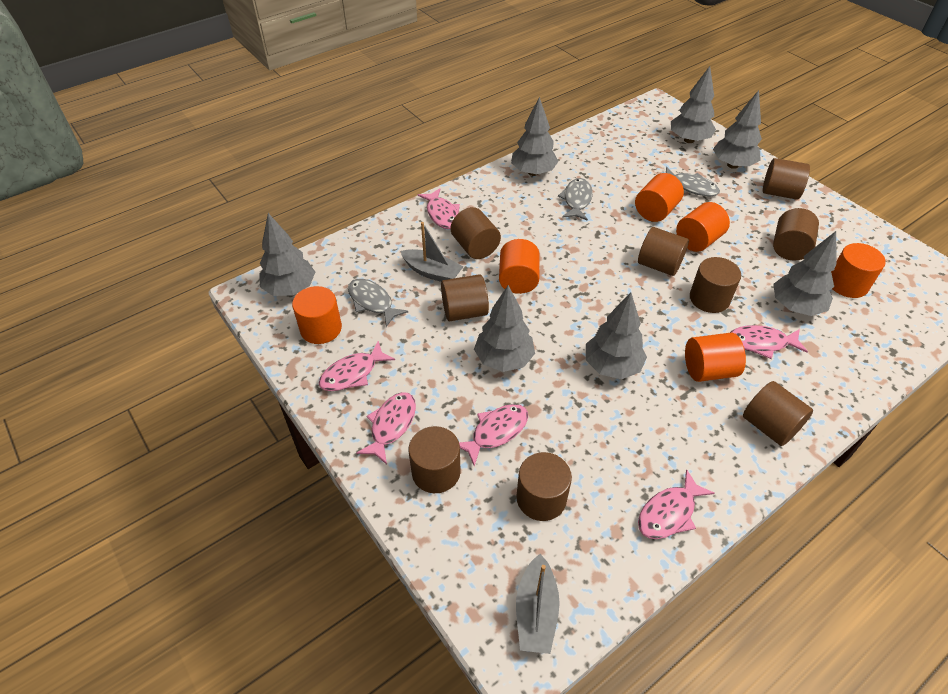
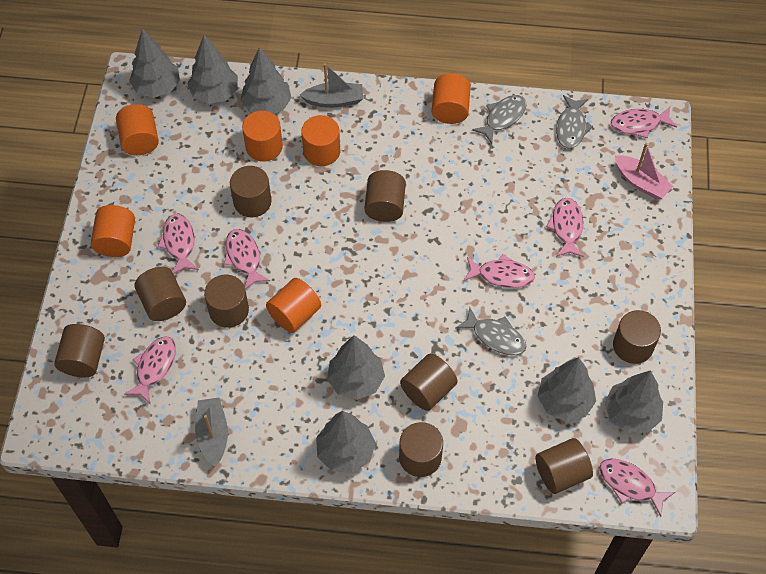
pink boat: none = 0 -> [615,143,674,199] = 1
pink fish: [319,341,395,391] [356,392,416,465] [418,188,460,229] [459,404,528,466] [638,469,715,539] [730,325,808,359] = 6 -> [124,336,176,404] [157,214,199,274] [224,229,270,289] [464,254,535,288] [546,198,584,257] [599,459,675,517] [611,107,677,138] = 7

